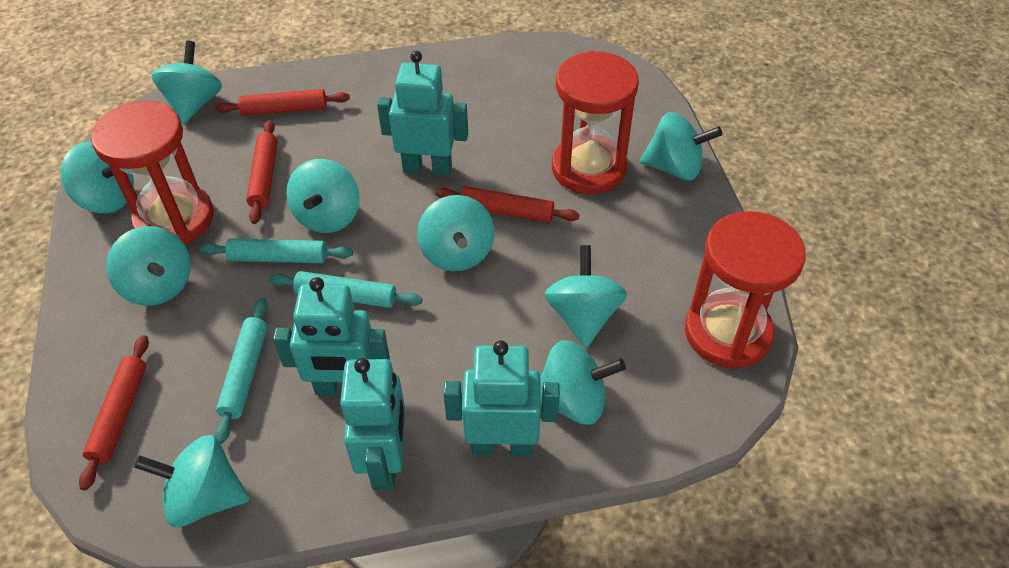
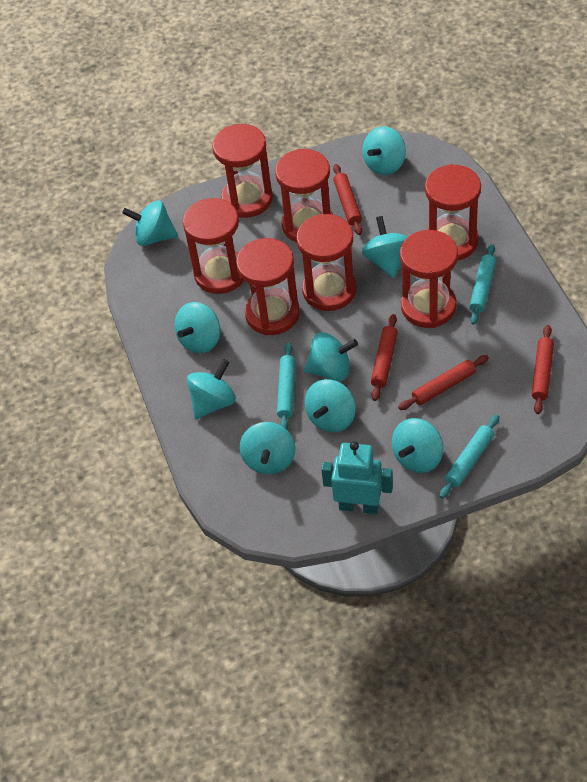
red hourglass: [91,101,214,245] [552,51,639,194] [685,211,806,369] = 3 -> [183,198,244,294] [212,124,273,218] [236,238,300,335] [275,149,333,242] [296,214,356,311] [400,230,458,328] [425,164,481,261] = 7
turquoise robot: [273,277,390,396] [340,358,405,490] [377,51,468,176] [443,340,560,456] = 4 -> [321,441,393,514] = 1

